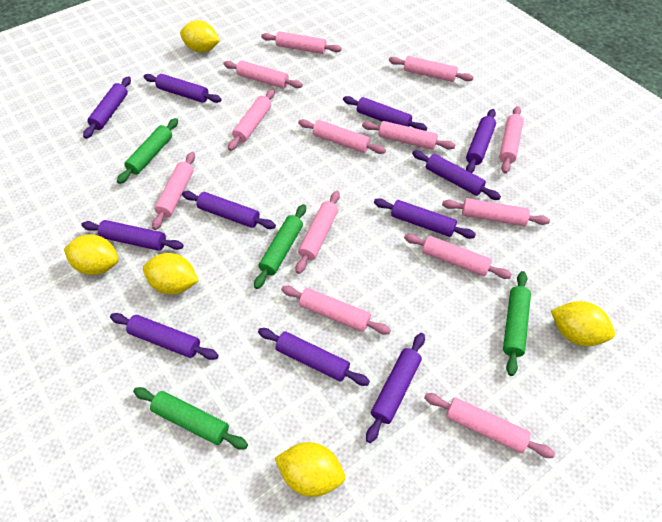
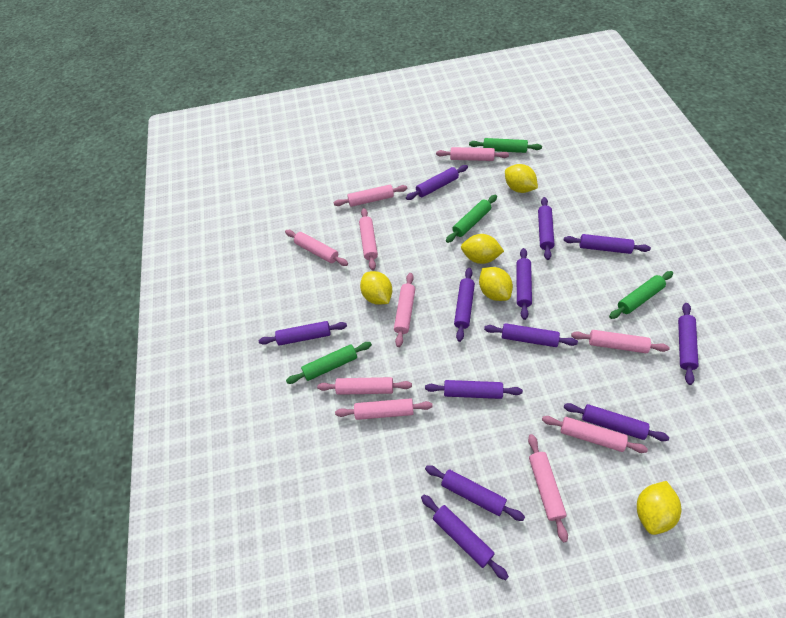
pink rolling pin: [152,152,195,230] [223,60,303,88] [228,89,275,151] [261,31,342,54] [281,286,391,335] [296,191,340,274] [298,119,386,154] [362,121,455,150] [389,56,474,82] [404,234,512,279] [424,393,555,458] [442,198,550,226] [499,106,524,173] = 13 -> [285,230,348,266] [317,377,412,395] [334,185,407,207] [335,398,433,420] [359,208,378,270] [394,273,415,347] [436,147,509,161] [528,434,568,542] [542,416,648,453] [571,330,670,353] = 10
purple rolling pin: [81,220,184,251] [83,76,131,139] [110,313,218,360] [144,74,222,103] [182,191,276,229] [258,328,370,386] [343,96,427,131] [366,333,425,443] [374,198,476,239] [412,150,501,200] [466,109,496,173] = 11 -> [259,321,347,346] [406,165,468,200] [421,495,509,580] [425,380,523,399] [425,465,525,521] [454,268,475,342] [484,323,578,347] [516,248,532,320] [538,197,554,260] [564,234,651,254] [564,403,669,441] [678,303,699,385] = 12

